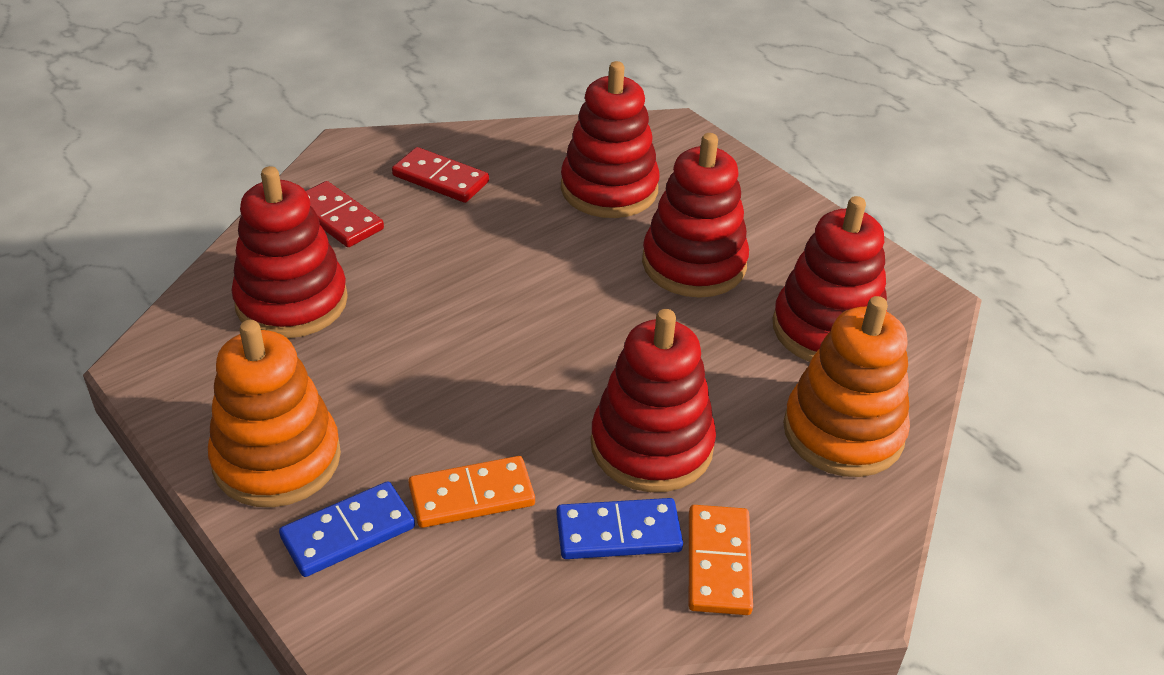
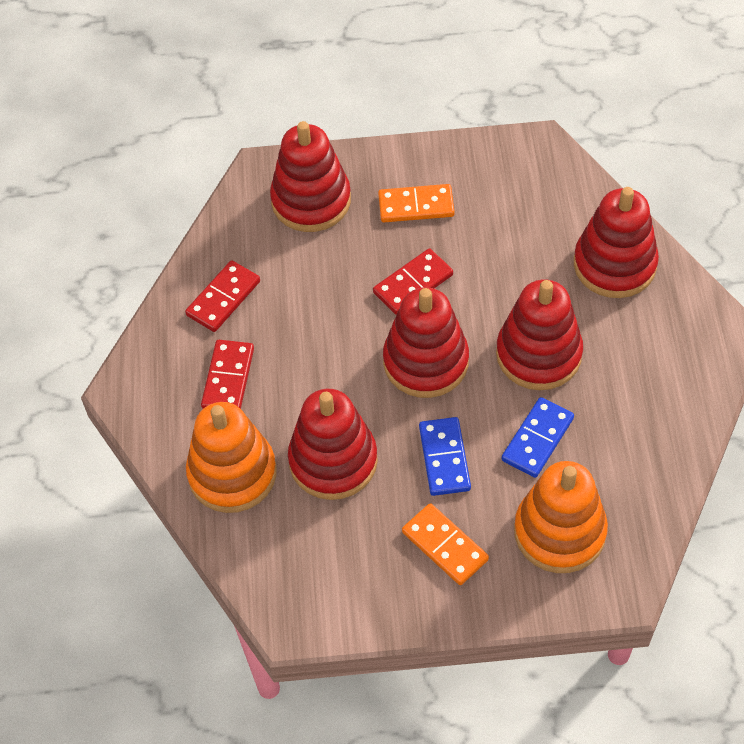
red domino: [306,181,384,247] [392,147,489,203] = 2 -> [185,260,260,332] [201,340,254,409] [373,248,453,315] = 3

